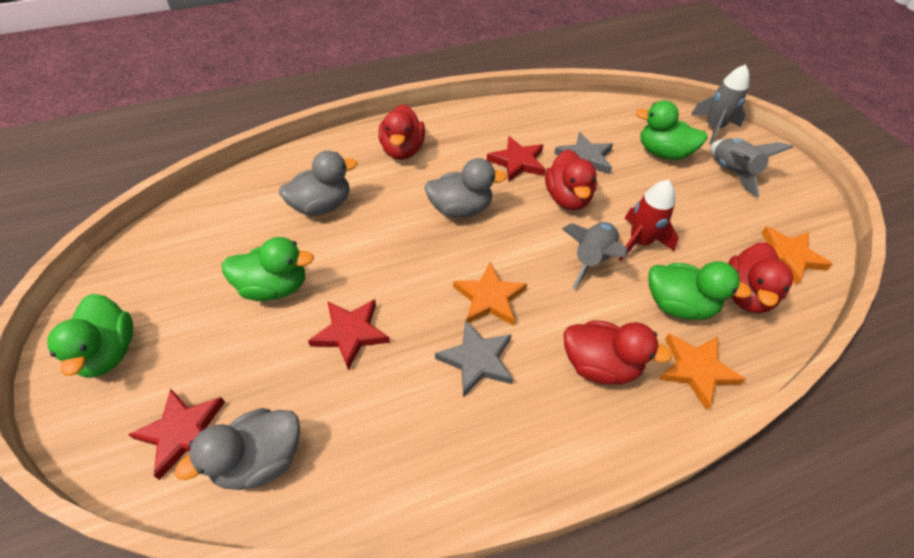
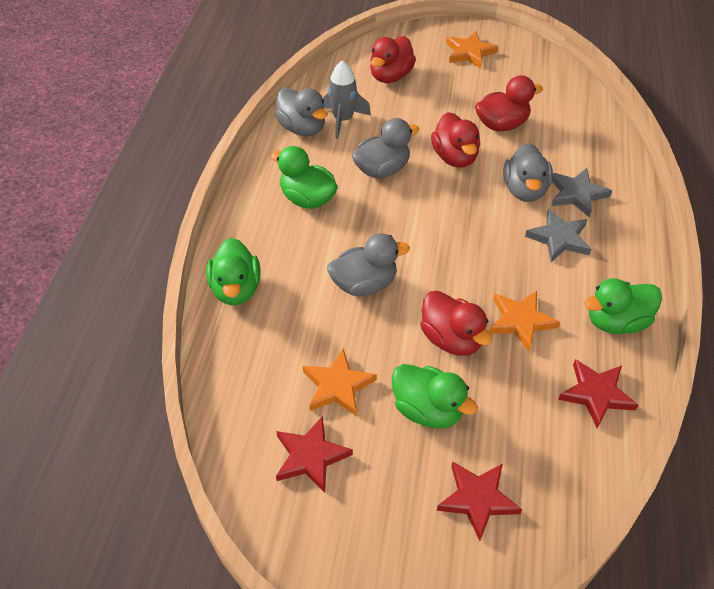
grey duck: [175,408,300,490] [279,151,357,216] [424,158,507,218] = 3 -> [275,88,327,136] [327,233,410,296] [352,118,419,178] [503,143,553,202] = 4
grey rocket: [562,222,628,289] [691,64,749,144] [710,138,793,198] = 3 -> [323,60,371,139] = 1
red rocket: [619,179,678,261] = 1 -> none = 0

